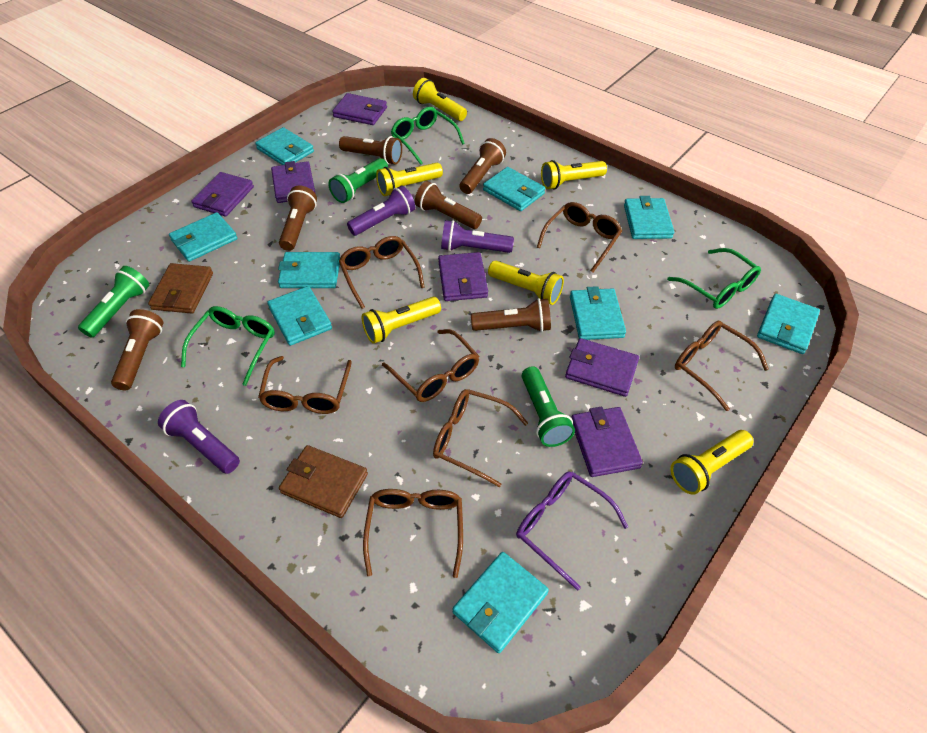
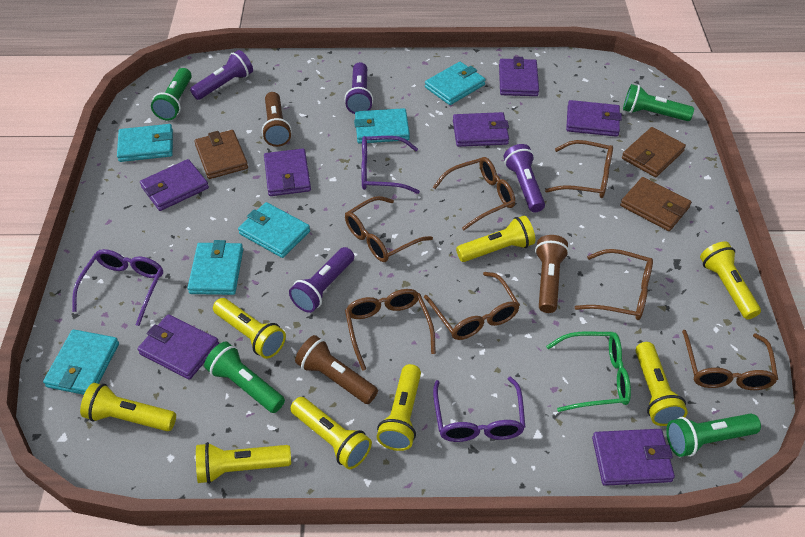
brown flashlight: [111,309,163,390] [279,186,317,251] [339,136,402,165] [415,181,482,229] [460,138,506,194] [471,298,551,332] = 6 -> [262,92,292,147] [295,335,378,404] [535,235,569,313] = 3
brown wallet: [148,263,213,314] [279,445,368,518] = 2 -> [194,130,248,179] [620,177,691,231] [622,127,686,177] = 3
green flashlight: [78,266,149,338] [328,158,388,203] [522,366,575,447] = 3 -> [151,68,192,120] [204,341,285,413] [623,84,694,121] [666,414,761,457] = 4
green glasses: [181,306,275,386] [391,107,465,165] [667,248,761,309] = 3 -> [546,332,631,412] = 1
purple flashlight: [158,400,240,474] [347,185,415,236] [441,220,514,253] = 3 -> [190,50,253,100] [289,247,354,313] [345,62,373,114] [504,144,545,212] = 4
purple glasses: [516,471,628,591] = 1 -> [72,249,163,326] [362,136,420,194] [433,377,525,442] = 3
purple wallet: [191,172,254,216] [271,161,316,203] [332,93,387,125] [438,252,488,301] [565,338,639,397] [572,407,643,477] = 6 -> [137,314,219,380] [140,159,209,211] [264,149,311,196] [453,112,509,147] [499,57,539,96] [566,100,622,137] [592,429,675,486] = 7
turquoise wallet: [169,212,237,262] [255,127,314,165] [267,286,332,346] [278,252,340,288] [453,552,549,653] [483,167,545,211] [570,286,626,340] [624,196,674,239] [757,294,820,354] = 9 -> [43,329,119,395] [117,124,173,162] [187,240,243,295] [238,202,310,258] [354,108,410,144] [425,62,486,105] = 6
yellow flashlight: [362,297,441,344] [376,163,443,196] [413,78,467,121] [488,261,564,305] [541,160,607,190] [671,430,754,495] = 6 -> [80,383,176,431] [196,442,291,484] [213,298,286,359] [290,397,372,469] [377,364,421,451] [456,215,535,262] [635,342,688,426] [700,241,761,319] = 8

